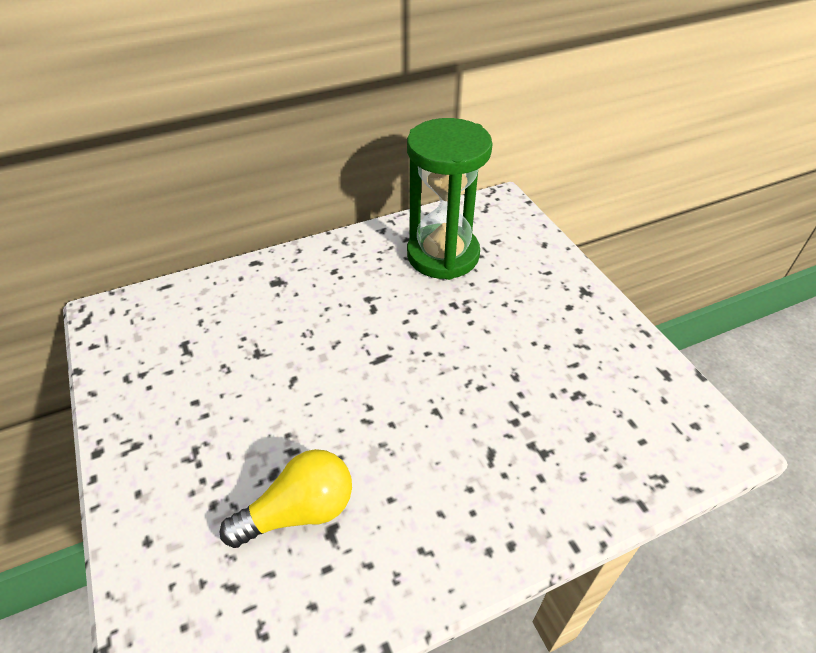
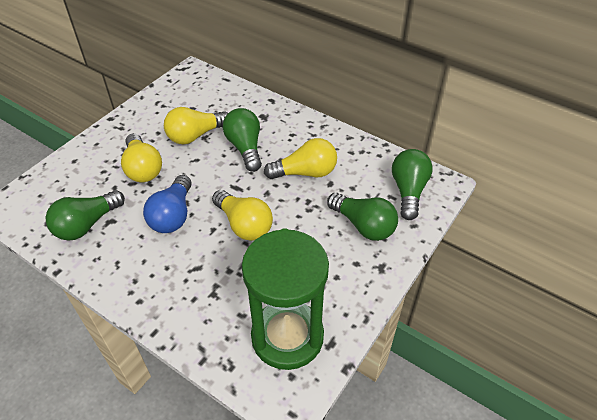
blue light bulb: none = 0 -> [143,175,192,233] = 1
green light bulb: none = 0 -> [46,190,125,241] [223,108,262,172] [327,193,398,241] [392,149,432,220] = 4
yellow light bulb: [220,449,352,548] = 1 -> [121,133,162,182] [164,107,228,144] [212,190,273,241] [264,138,337,179] = 4

